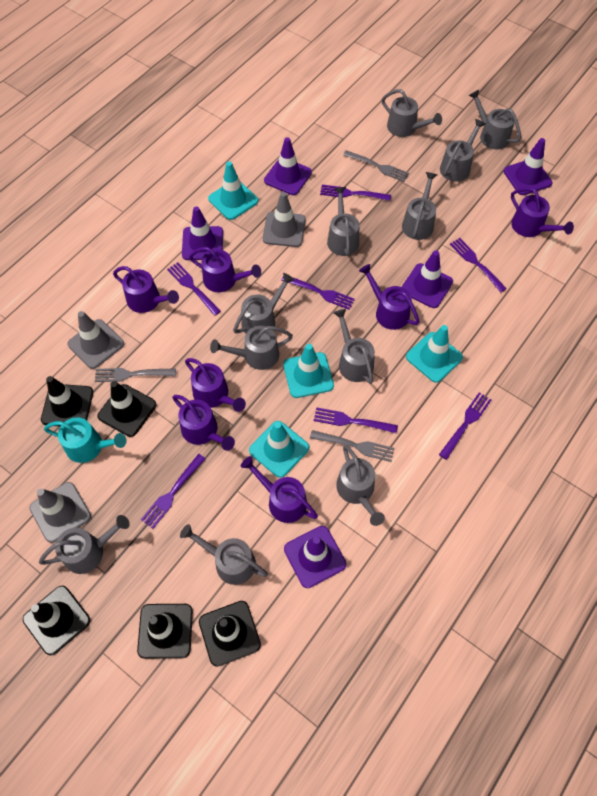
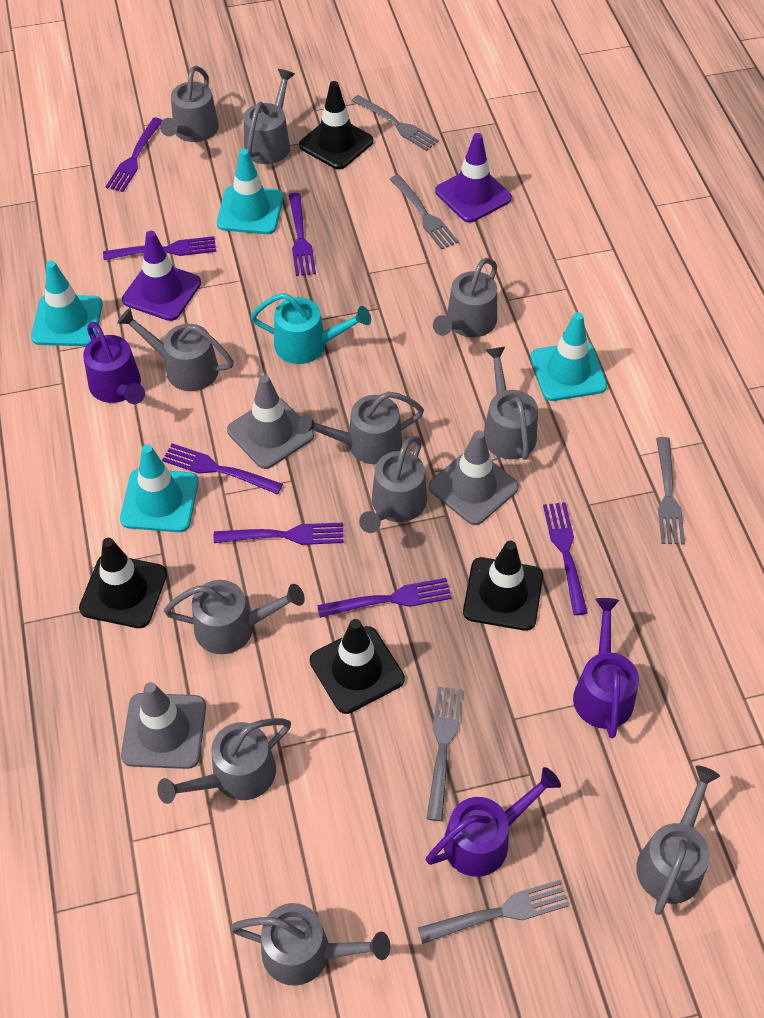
black traffic cone: [23,585,90,655] [41,376,93,426] [98,381,156,437] [137,604,193,659] [199,601,261,667] = 5 -> [79,538,167,628] [299,81,373,170] [310,619,405,714] [463,540,543,631] = 4
grey fork: [95,368,176,382] [310,430,395,462] [343,150,409,182] = 3 -> [352,95,439,151] [390,175,459,250] [418,880,569,944] [426,687,462,821] [656,437,685,545] = 5
purple traffic cone: [182,206,223,260] [264,137,312,195] [284,526,346,588] [402,250,453,308] [503,138,552,195] = 5 -> [122,231,201,321] [435,133,512,223] = 2
purple watering can: [113,266,179,313] [172,395,235,451] [185,358,246,412] [189,247,261,292] [241,456,318,523] [359,264,420,330] [511,187,574,237] = 7 -> [83,322,145,404] [426,767,561,877] [573,598,639,738] = 3

